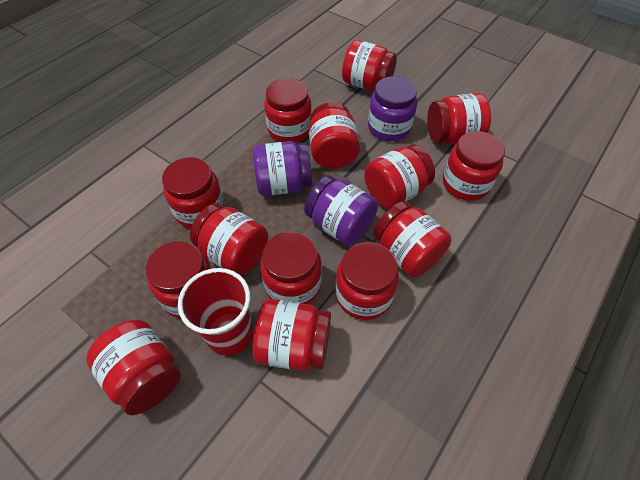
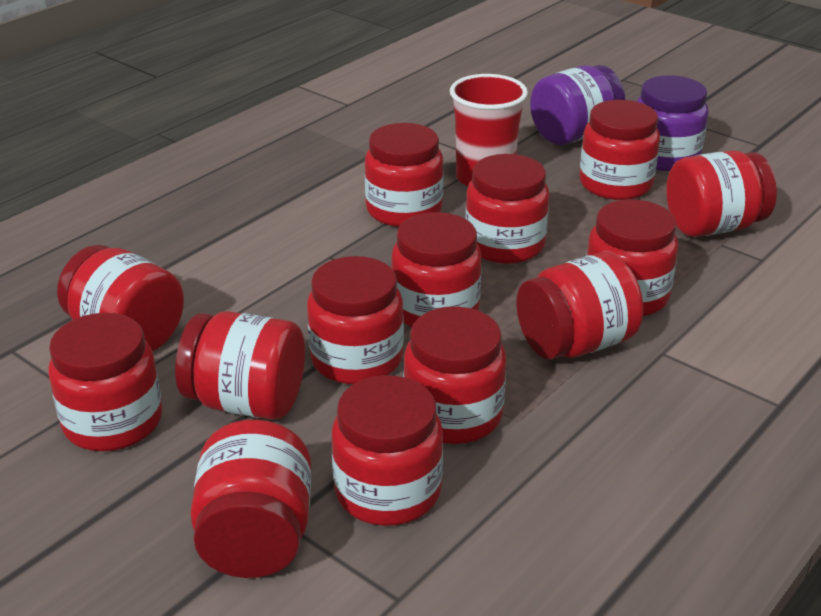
purple jar: [253,141,312,196] [304,176,378,245] [368,76,417,141] = 3 -> [530,65,625,145] [636,75,709,171] = 2

